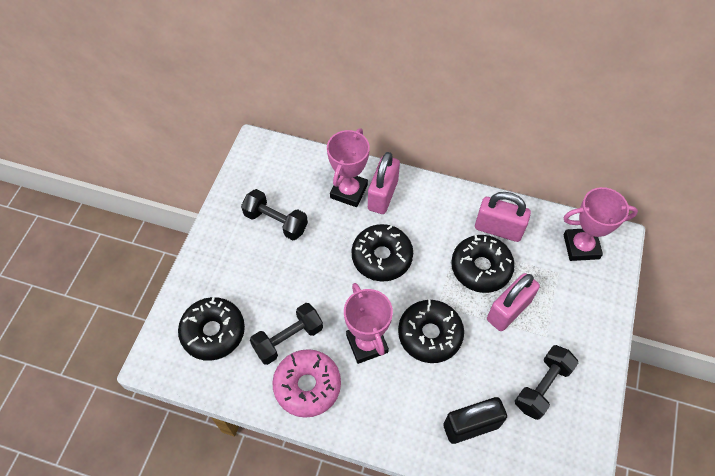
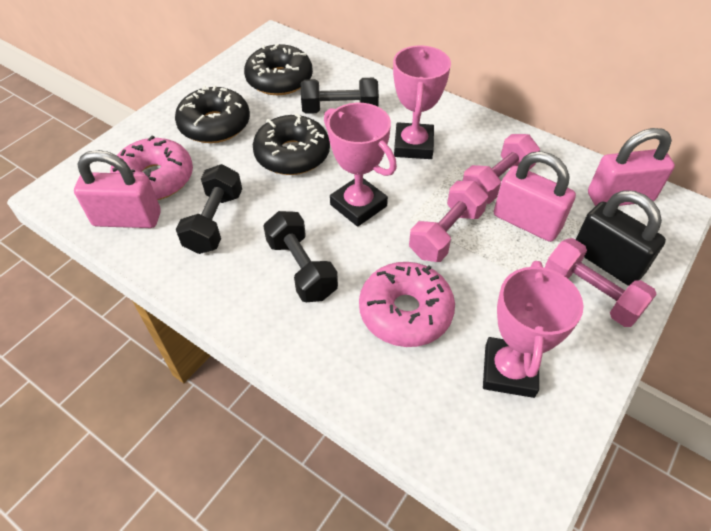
black donut: [178,297,245,361] [351,224,413,282] [398,300,464,363] [451,235,515,293] = 4 -> [175,85,250,143] [244,44,313,95] [253,113,330,175] = 3
pink donut: [273,349,341,418] = 1 -> [110,136,193,200] [359,262,455,347] = 2
pink dumbbell: none = 0 -> [409,181,488,262] [463,134,540,204] [544,238,657,327] = 3

